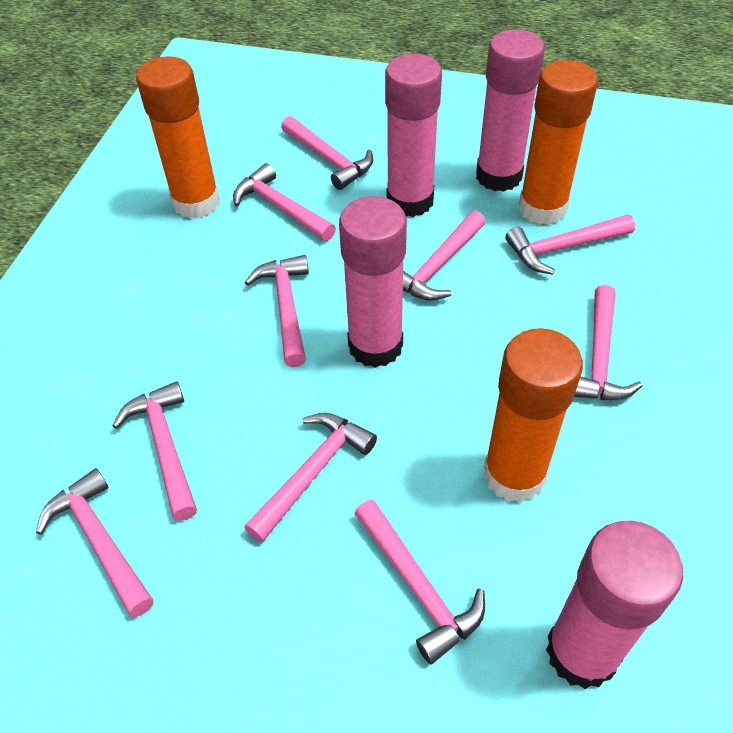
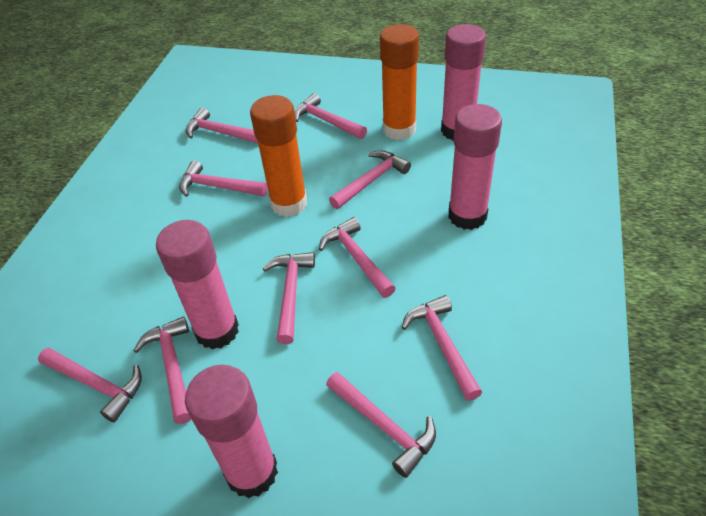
orange glue stick: [136,56,220,219] [484,328,583,503] [519,60,598,225] = 3 -> [250,95,307,217] [380,24,419,140] = 2

